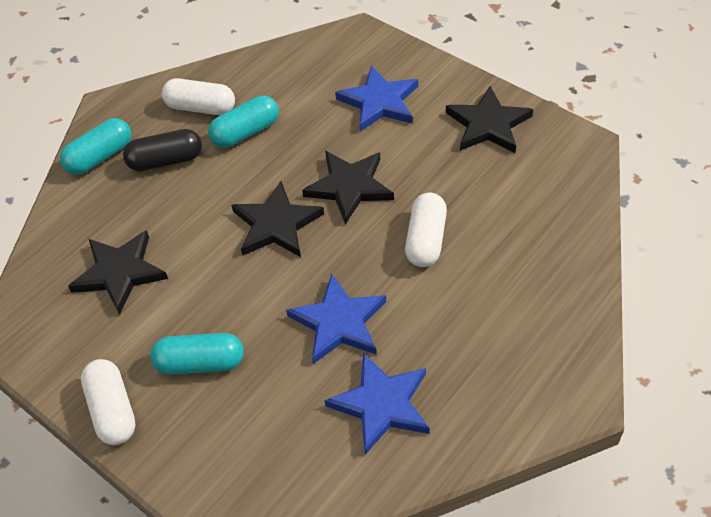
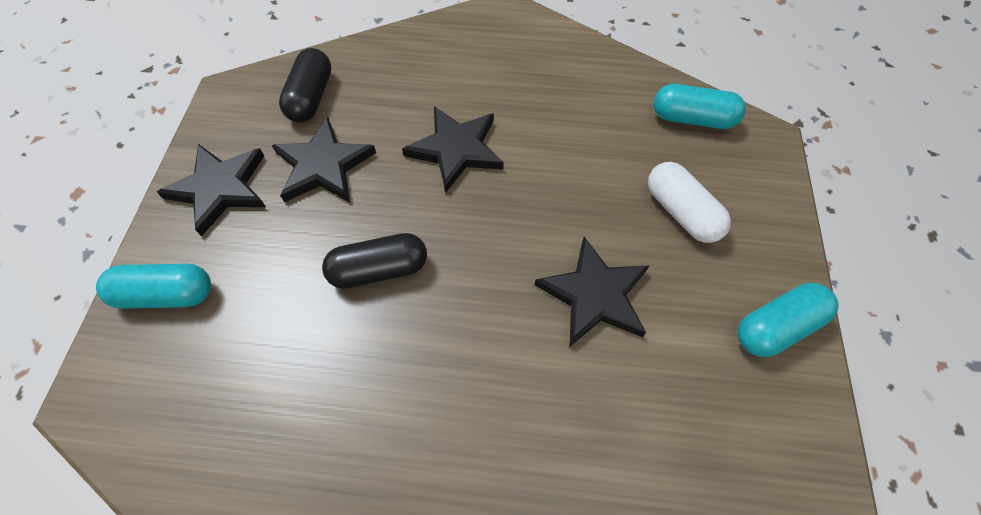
black capsule: [123,129,202,171] = 1 -> [279,48,331,122] [322,233,427,289] = 2
blue star: [286,273,386,364] [325,353,430,455] [335,65,418,132] = 3 -> none = 0
white capsule: [81,359,136,445] [162,78,235,115] [405,193,447,267] = 3 -> [648,162,731,243] = 1

